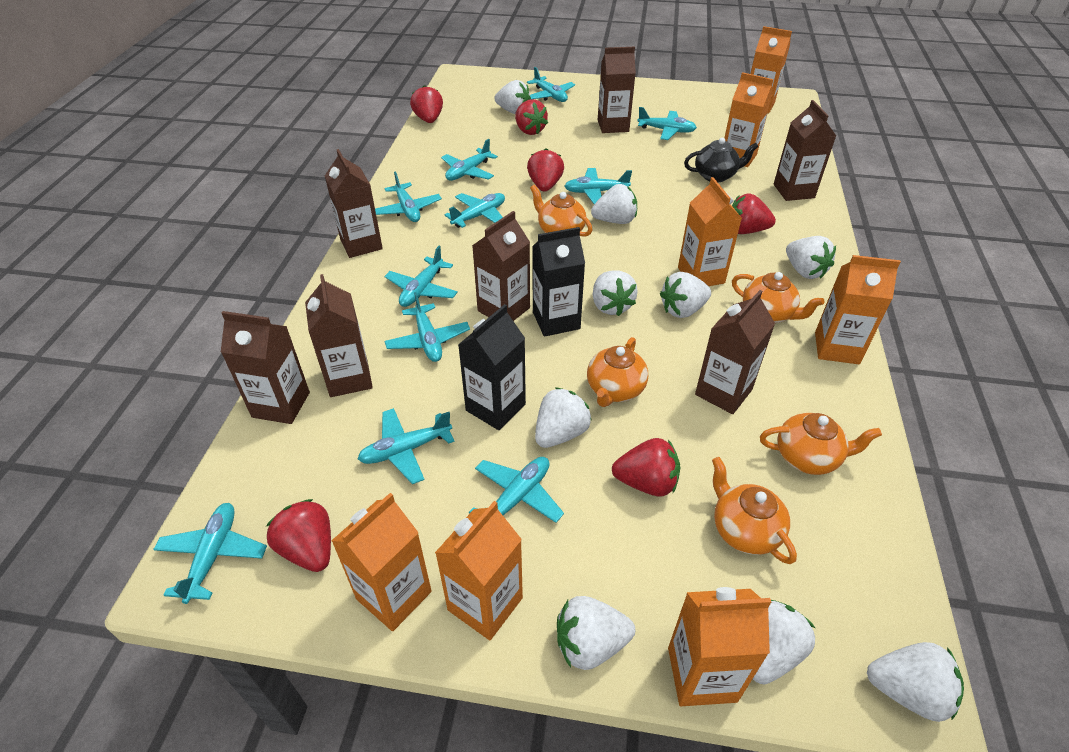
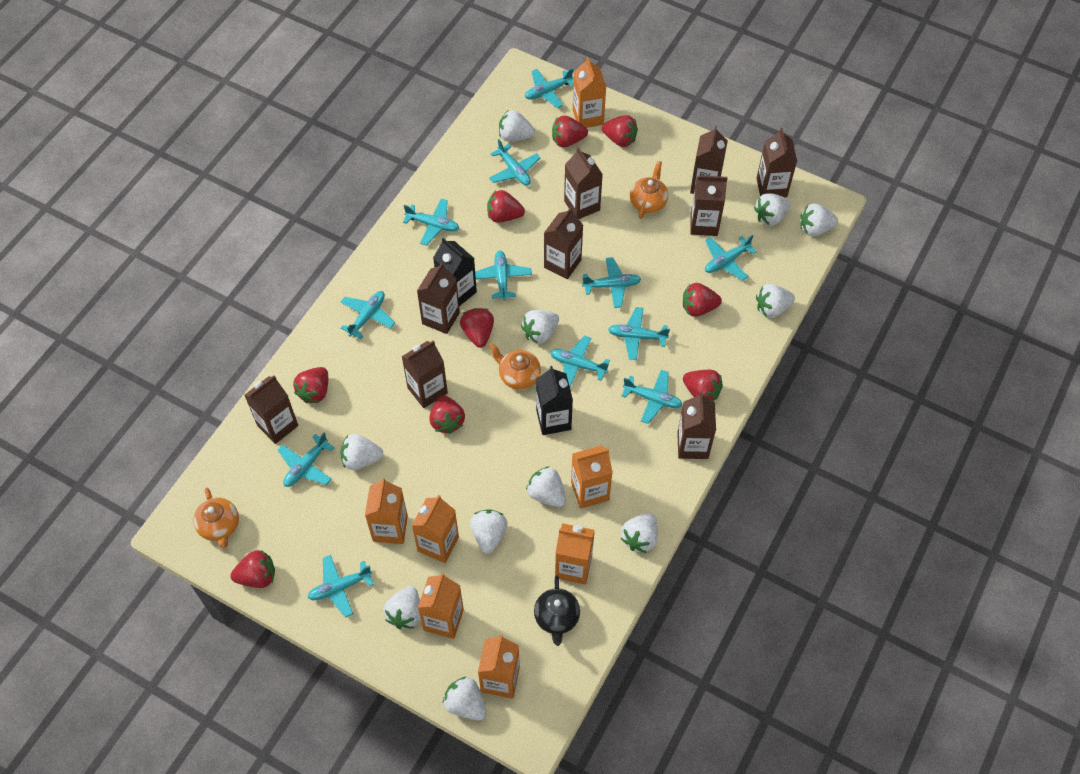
brown carton: [221,311,310,424] [305,274,373,397] [325,149,383,258] [472,211,530,321] [598,47,636,133] [695,290,775,414] [774,100,836,201] = 7 -> [244,375,298,444] [401,340,448,408] [417,262,460,334] [544,207,583,279] [564,147,603,219] [677,392,716,459] [690,126,728,194] [690,175,727,236] [756,128,797,198] = 9
orange teapot: [530,185,592,237] [587,337,648,407] [712,457,797,564] [732,272,825,323] [760,413,882,475] = 5 -> [193,488,239,549] [489,343,541,390] [630,161,668,219] = 3
red strawberry: [266,499,331,572] [410,85,443,123] [515,99,548,135] [527,149,564,192] [612,438,680,497] [732,193,776,234] = 6 -> [230,550,275,588] [293,367,328,403] [429,395,465,434] [460,308,494,348] [487,190,525,223] [552,116,588,147] [602,115,638,147] [683,283,722,317] [683,370,723,401] = 9
turquoise plane: [153,503,267,604] [358,408,455,484] [375,171,442,222] [384,246,458,307] [385,292,470,362] [441,139,498,181] [444,193,505,228] [469,457,564,523] [527,67,575,102] [565,168,632,204] [637,107,697,140] = 11 -> [278,432,335,487] [307,555,374,618] [340,291,395,339] [403,199,459,246] [475,250,532,301] [489,139,540,186] [525,68,574,108] [550,335,610,387] [582,257,641,308] [608,307,670,360] [622,370,683,424] [705,235,757,281] = 12
white strawberry: [494,80,531,114] [535,387,591,448] [557,596,635,670] [591,184,637,224] [593,271,638,316] [660,272,711,318] [753,600,815,684] [786,236,836,279] [867,642,964,722] = 9 -> [340,434,383,470] [384,586,421,629] [443,677,487,720] [470,509,508,554] [499,110,535,142] [521,310,559,344] [526,466,566,507] [621,513,658,553] [754,193,790,226] [756,284,795,318] [800,203,838,236] = 11

